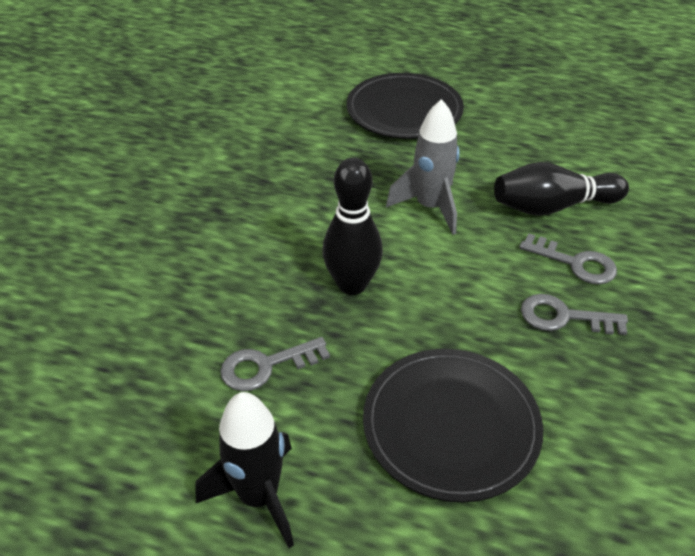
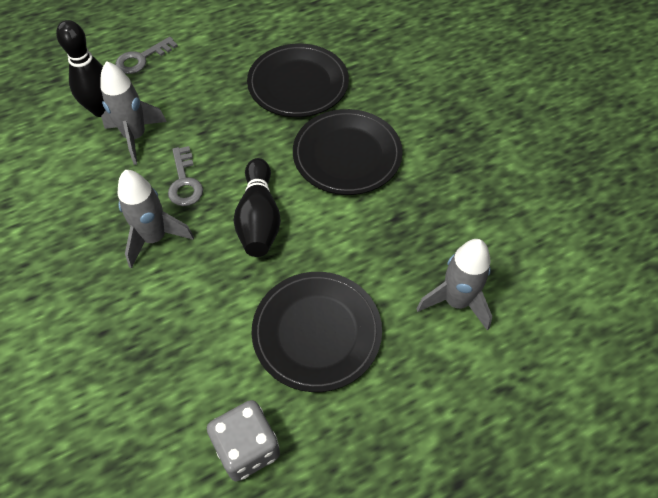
black plate: [346,73,464,139] [363,349,543,502] = 2 -> [247,44,349,117] [252,272,382,392] [293,109,403,195] = 3
black rocket: [195,392,294,548] = 1 -> none = 0
grey dice: none = 0 -> [207,400,280,482] = 1
grey key: [220,337,330,391] [519,233,617,285] [521,294,628,335] = 3 -> [115,37,178,74] [168,146,203,206] = 2
grey rocket: [386,99,460,235] = 1 -> [100,61,167,165] [118,170,194,268] [417,239,492,331] = 3

